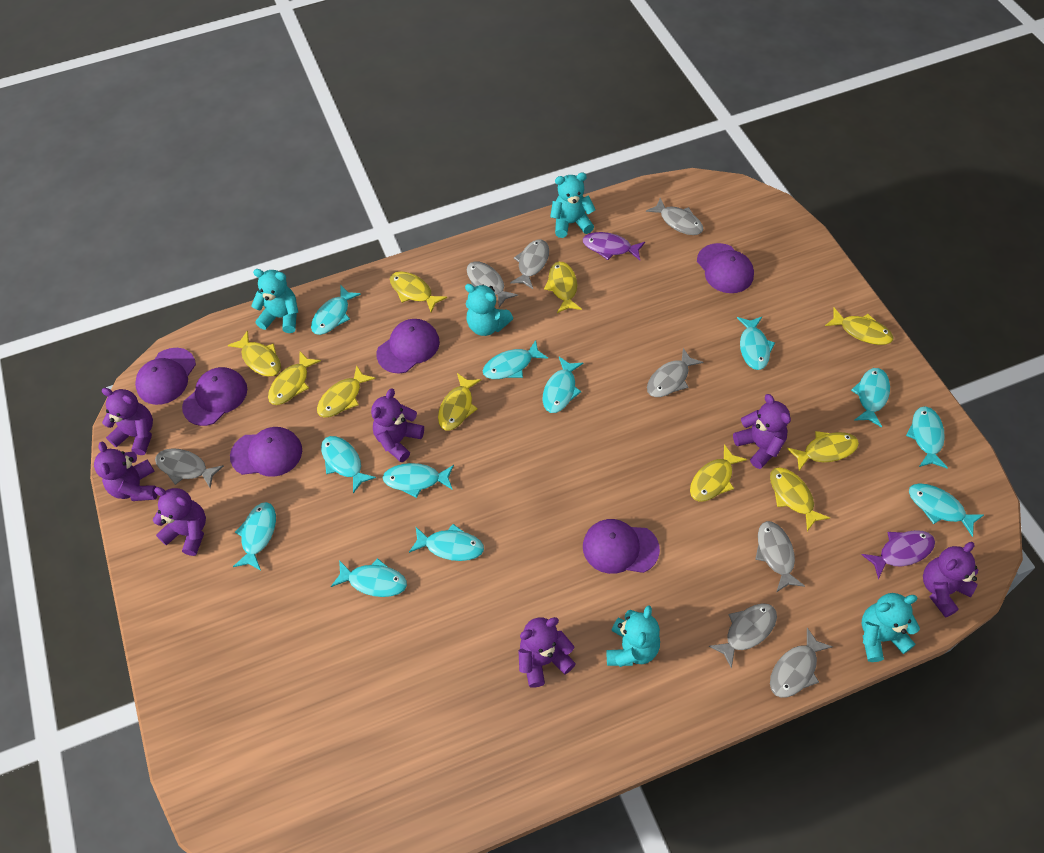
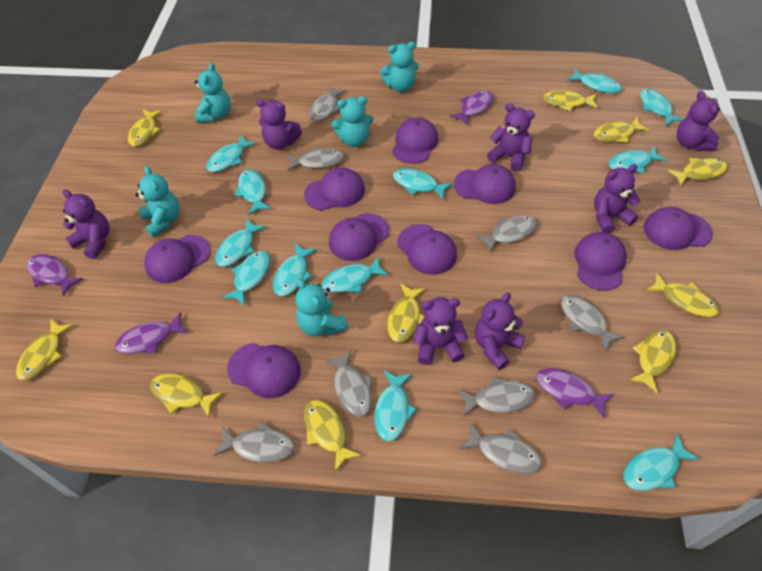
purple cap: [135,348,196,405] [182,367,247,426] [230,427,302,477] [376,319,440,374] [583,519,660,574] [697,243,754,293] = 6 -> [144,235,210,283] [227,343,301,399] [304,168,365,211] [329,213,389,261] [392,117,439,164] [397,224,457,275] [454,164,516,204] [574,232,627,291] [644,207,713,250] = 9
purple fish: [583,232,645,260] [861,530,935,579] = 2 -> [27,254,83,296] [115,312,188,354] [450,90,493,125] [537,368,614,419] = 4

